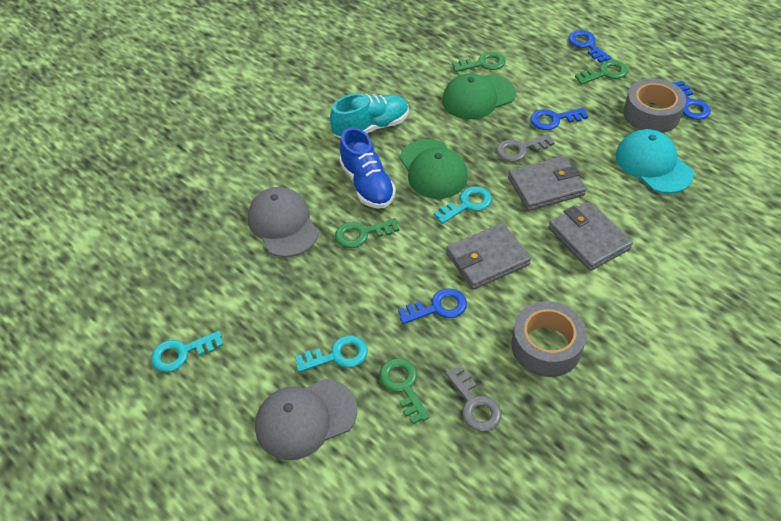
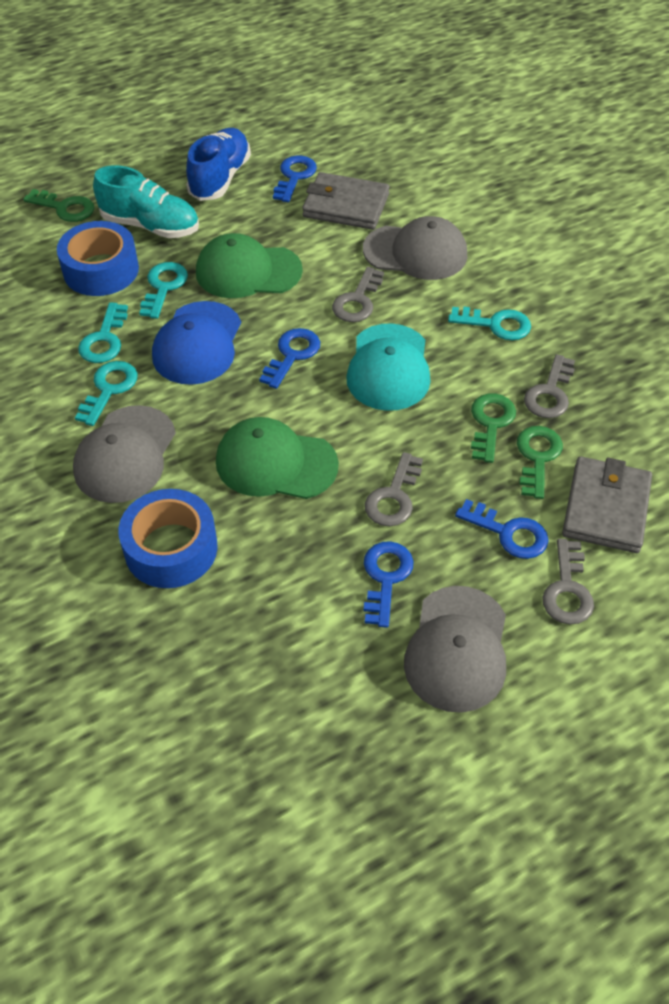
blue cap: none = 0 -> [152,301,241,385] = 1
blue tape: none = 0 -> [57,221,139,296] [118,489,218,588] = 2
green key: [335,218,399,248] [379,358,430,424] [452,52,506,72] [575,60,628,85] = 4 -> [23,189,94,222] [471,393,516,463] [517,426,563,499] = 3
grey cap: [248,187,319,257] [255,379,357,460] = 2 -> [73,405,176,503] [363,216,467,280] [404,586,506,713] = 3
grey key: [445,365,502,432] [497,134,555,162] = 2 -> [332,267,384,322] [365,452,423,526] [524,354,575,418] [542,539,594,625] = 4
grey tape: [511,301,587,377] [623,78,686,133] = 2 -> none = 0
grey wallet: [446,223,531,290] [508,156,586,211] [548,201,633,271] = 3 -> [302,172,390,230] [562,456,652,553] = 2
turquoise key: [151,331,223,372] [295,335,368,372] [434,186,492,224] = 3 -> [75,361,138,426] [78,302,128,363] [139,262,188,319] [448,307,531,340] = 4

